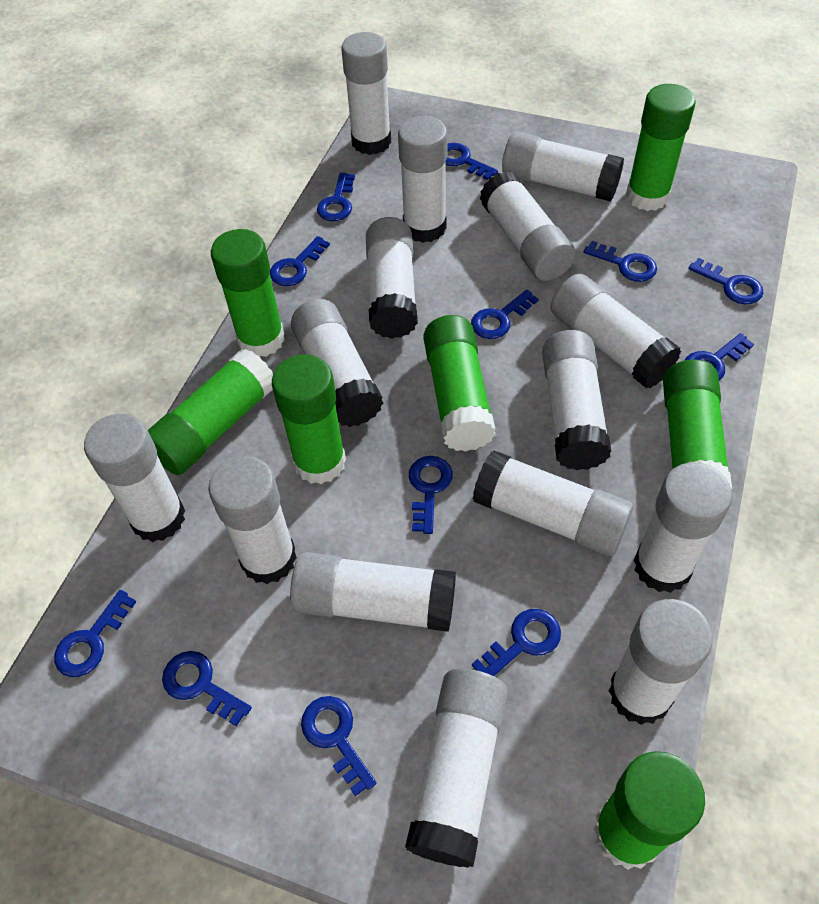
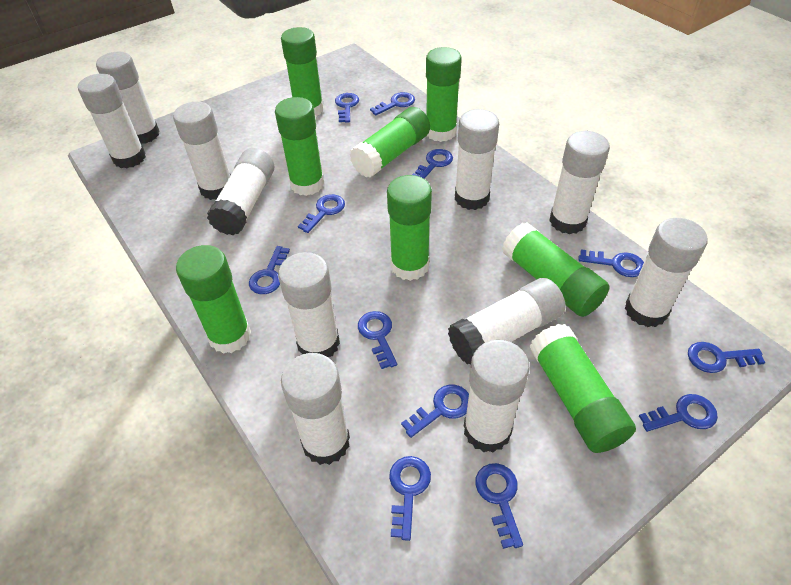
green glue stick: [148,349,273,475] [211,229,285,357] [272,354,346,484] [423,315,496,452] [594,751,705,870] [626,84,696,211] [663,360,732,490] = 7 -> [176,245,251,354] [275,97,324,196] [281,27,324,117] [349,107,430,178] [387,175,432,281] [426,47,462,142] [502,222,610,317] [529,324,636,453] = 8
white glue stick: [84,414,185,542] [208,456,297,584] [290,552,456,632] [291,299,383,427] [341,32,391,155] [366,217,418,339] [398,116,447,243] [405,669,508,868] [473,450,633,556] [480,171,575,281] [502,132,624,202] [542,330,611,470] [551,274,681,388] [609,599,713,725] [634,462,732,593] = 15 -> [78,73,146,168] [96,51,160,144] [173,102,231,200] [207,148,274,235] [278,252,340,357] [281,353,350,465] [448,278,565,365] [455,109,499,210] [464,340,530,453] [549,131,610,234] [625,218,707,327] = 11

